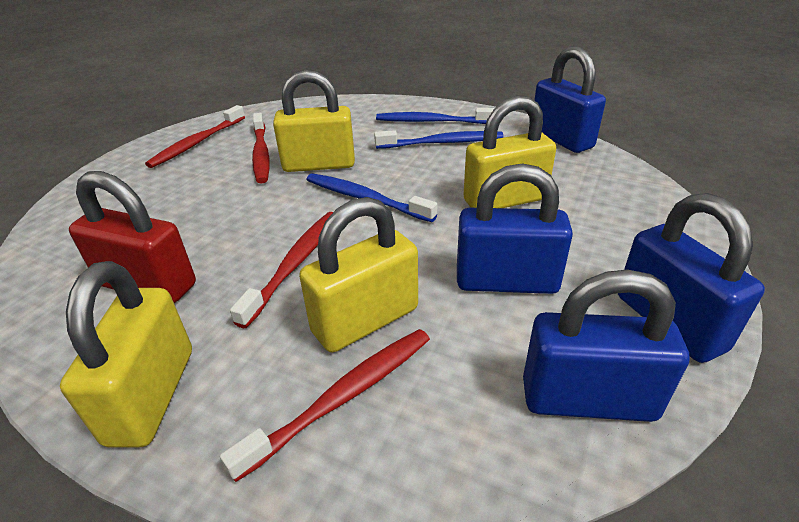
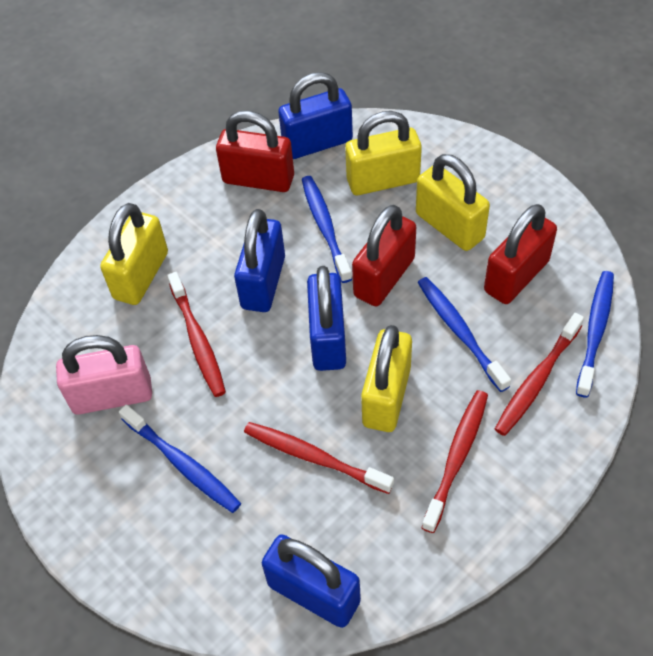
blue toothbrush: [306,173,437,222] [374,130,504,149] [376,108,494,124] = 3 -> [119,405,241,513] [302,176,352,283] [418,277,511,392] [576,271,614,398] = 4
pink padlock: none = 0 -> [56,335,152,415] = 1
red padlock: [69,171,196,303] = 1 -> [216,111,294,192] [352,205,416,306] [484,204,557,304] = 3

